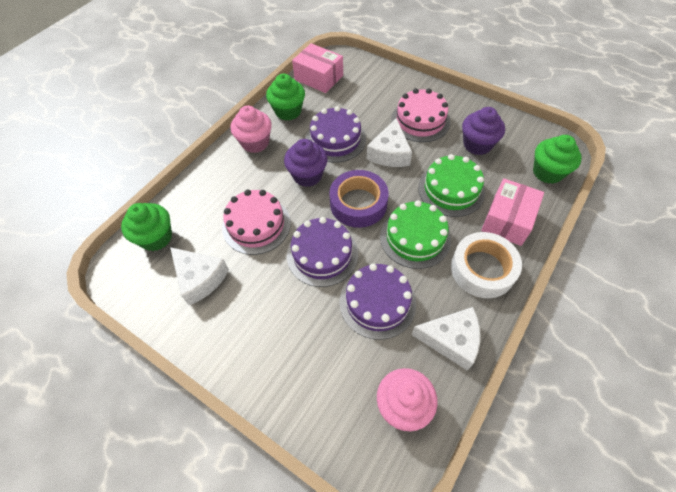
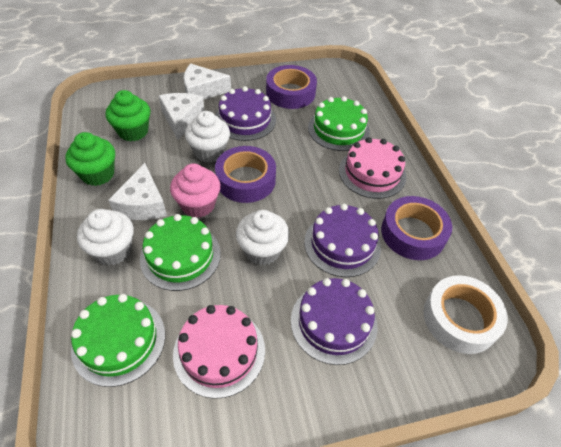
green cake: [380,200,451,269] [418,154,485,217] = 2 -> [71,294,165,387] [140,214,221,291] [308,96,370,151] = 3
green cupcake: [121,203,172,251] [266,74,305,121] [533,135,582,184] = 3 -> [65,132,115,186] [105,90,150,142] = 2
pink box: [292,43,343,93] [481,178,544,246] = 2 -> none = 0
pink cupcake: [230,106,272,153] [377,368,438,431] = 2 -> [170,163,220,218] = 1
purple cupcake: [284,139,327,187] [462,107,505,155] = 2 -> none = 0
purple tape: [329,170,388,228] = 1 -> [215,146,276,203] [266,65,317,109] [381,196,452,260] = 3
white cupcake: none = 0 -> [77,209,134,265] [185,111,230,163] [236,210,290,265] = 3

